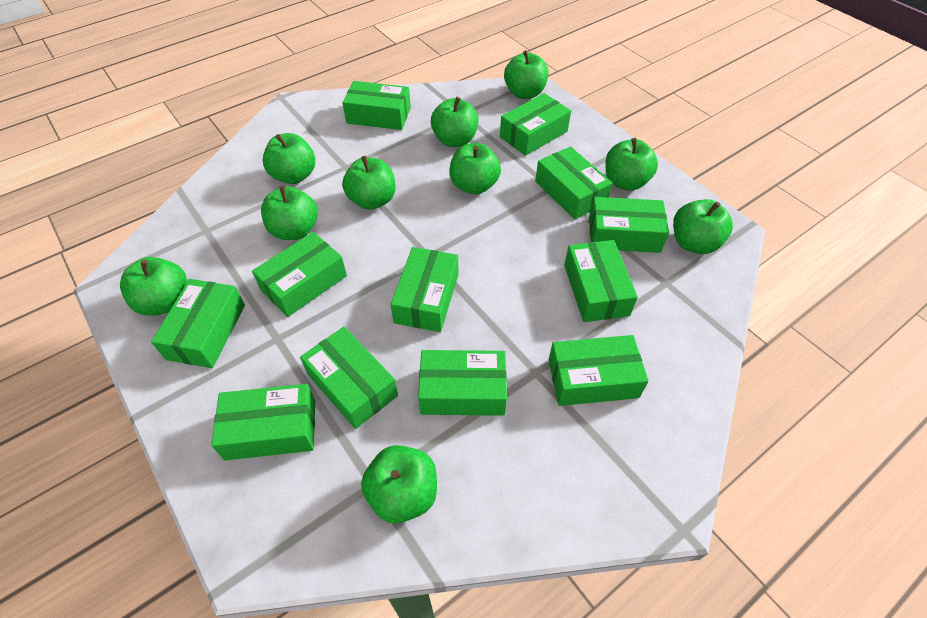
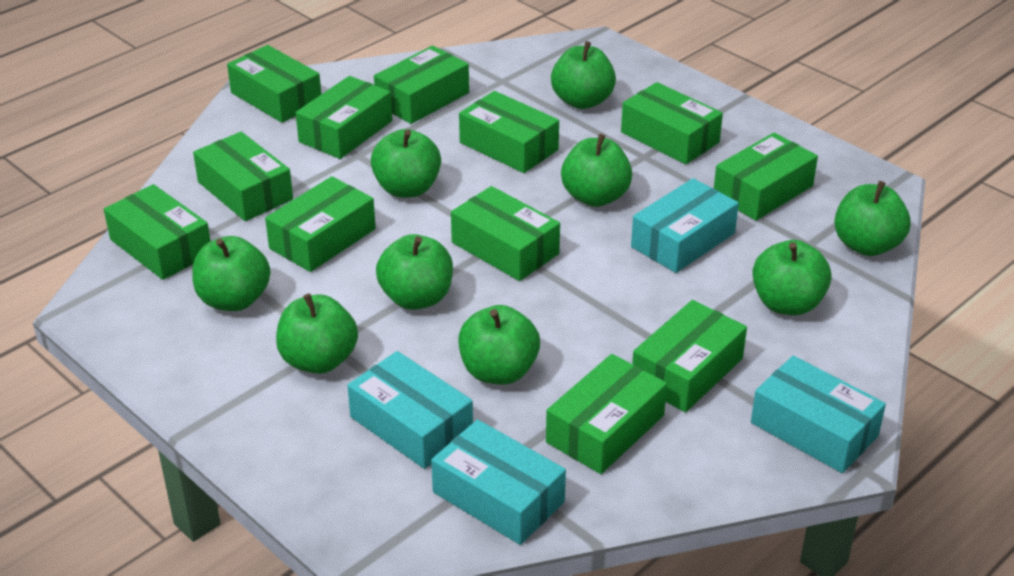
green apple: [120,257,187,316] [261,186,318,240] [263,133,315,184] [342,156,395,210] [361,445,437,524] [431,97,479,147] [449,143,501,194] [504,50,548,99] [605,138,658,191] [673,199,733,254] = 10 -> [192,236,270,311] [276,293,358,374] [371,129,441,198] [376,234,453,310] [458,305,540,384] [551,41,616,109] [561,134,632,207] [752,240,832,315] [834,181,911,256] = 9
turquoise box: none = 0 -> [347,351,473,469] [431,419,566,545] [631,178,739,273] [751,356,886,473] = 4

